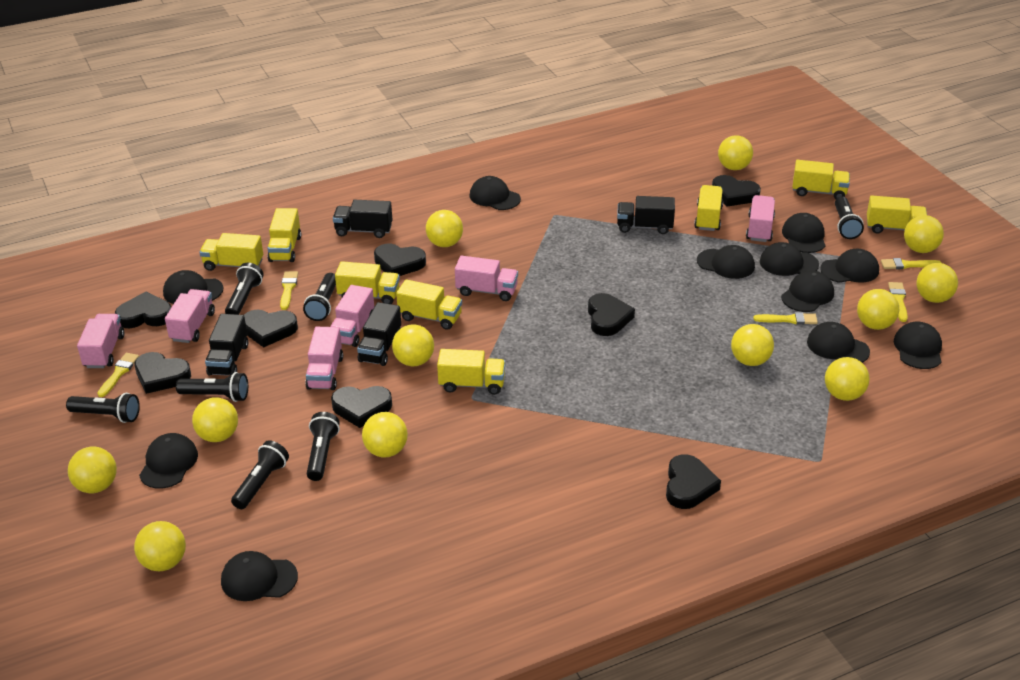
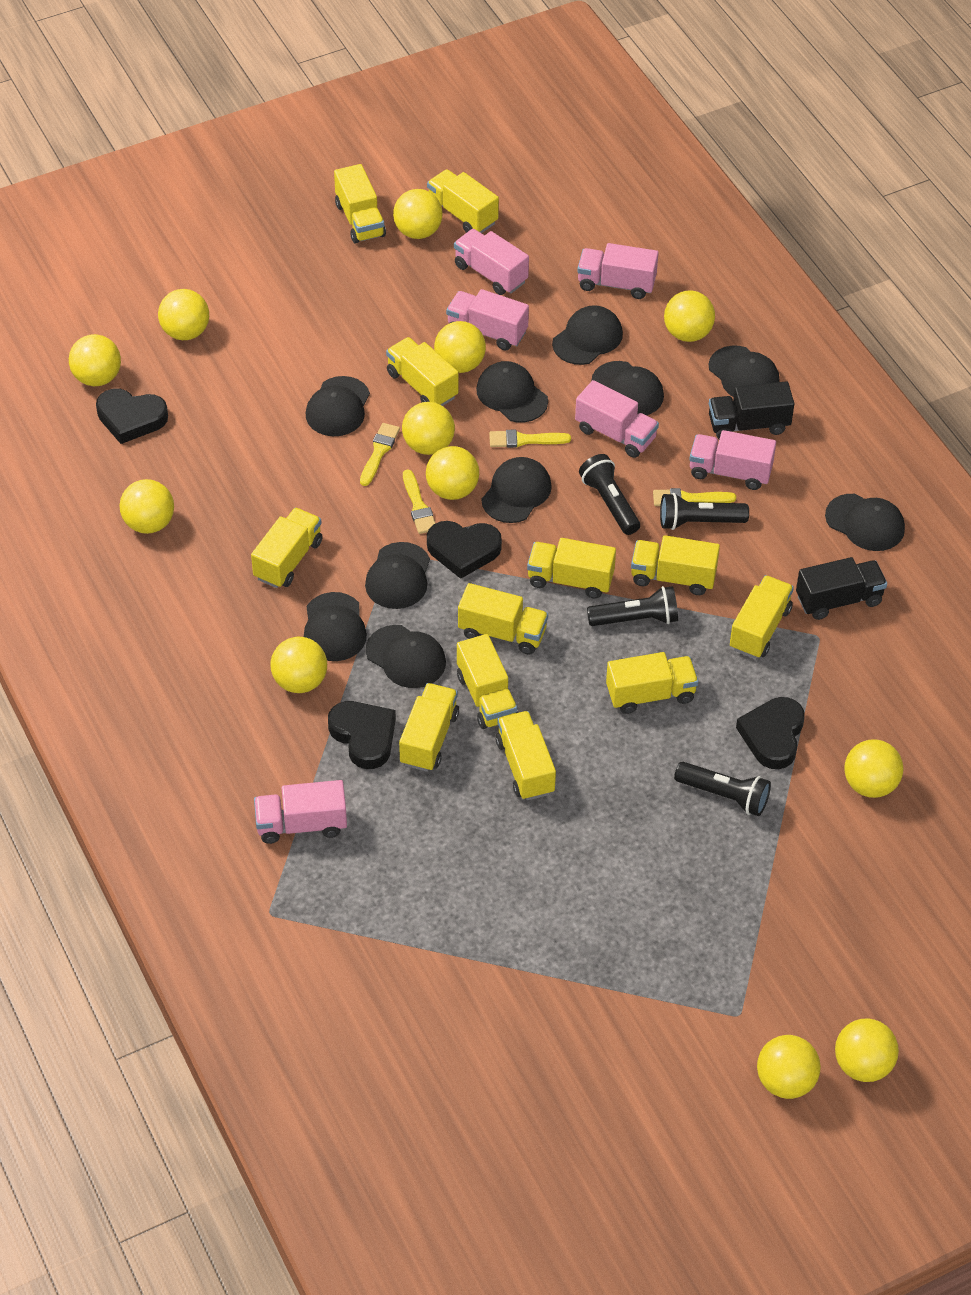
black cap: [139,433,198,489] [163,270,223,304] [221,551,298,601] [470,176,521,210] [697,245,755,279] [760,242,819,276] [781,270,834,312] [782,213,826,253] [807,322,870,363] [820,249,879,283] [894,322,942,369] = 11 -> [304,592,367,661] [306,376,370,436] [365,542,430,609] [366,625,446,688] [476,361,548,423] [481,457,552,523] [552,305,623,365] [591,361,664,415] [709,346,780,397] [825,494,905,551] = 10
black flashlight: [66,393,140,423] [176,372,248,402] [225,263,263,315] [231,440,289,509] [303,273,336,321] [307,412,340,481] [835,196,864,239] = 7 -> [579,454,640,535] [587,586,678,626] [660,493,749,530] [674,762,771,816] = 4
black heart: [115,292,171,328] [135,352,191,394] [244,310,298,347] [331,386,392,428] [374,244,426,276] [588,293,635,336] [666,454,721,509] [712,175,761,207] = 8 -> [96,389,168,444] [328,701,396,769] [427,521,502,579] [736,697,805,769] = 4
black truck: [205,314,248,376] [333,200,392,238] [357,302,401,366] [617,196,675,234] = 4 -> [709,381,795,439] [796,557,887,620] = 2
yellow brush: [97,353,139,397] [280,271,298,310] [753,312,818,325] [881,258,942,269] [888,282,908,322] = 5 -> [360,423,400,486] [403,470,436,534] [489,430,571,448] [653,488,736,506] = 4
yellow truck: [199,233,263,271] [267,208,301,262] [335,261,400,304] [396,279,462,330] [437,349,505,395] [694,185,723,231] [792,160,850,199] [867,195,927,234] = 8 -> [251,507,323,588] [334,164,386,244] [386,337,459,406] [399,683,459,772] [427,169,499,233] [457,634,518,729] [458,583,548,655] [496,711,556,801] [527,538,616,599] [606,652,698,714] [631,535,720,595] [730,575,794,659] = 12

